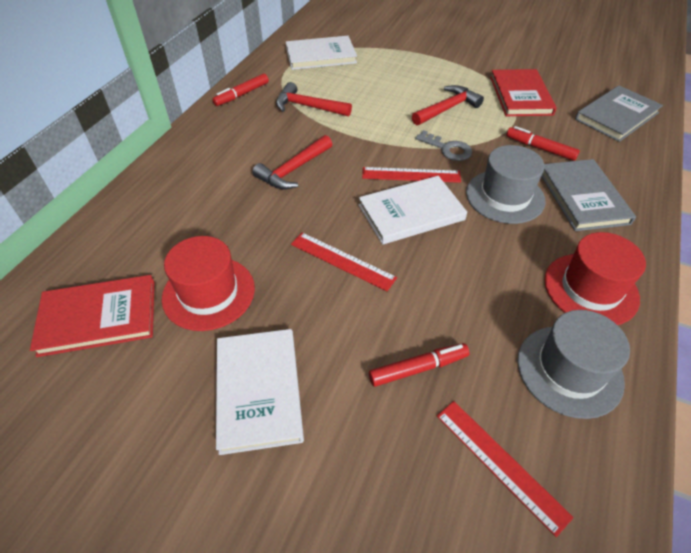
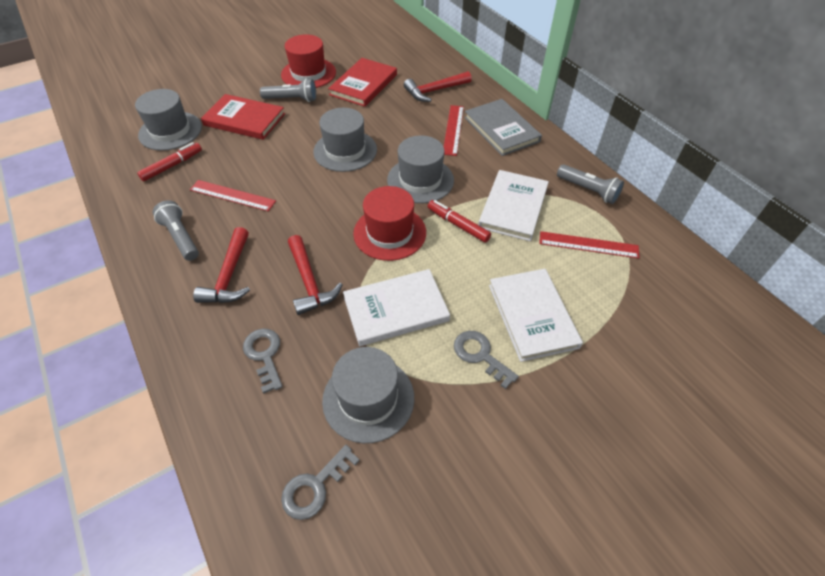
grey book: [541,159,636,231] [575,85,663,142] = 2 -> [464,99,542,156] = 1
grey flashlight: none = 0 -> [153,200,199,261] [260,79,316,102] [557,164,624,204] = 3
grey hat: [466,145,546,224] [517,310,630,419] = 2 -> [135,89,202,151] [313,108,377,172] [322,347,414,443] [387,136,454,203] = 4
grey key: [415,130,472,161] = 1 -> [243,329,283,394] [281,445,360,520] [454,331,519,389] = 3
red marker: [212,73,269,106] [369,343,470,387] [506,126,580,161] = 3 -> [137,142,202,181] [428,200,491,243] = 2

